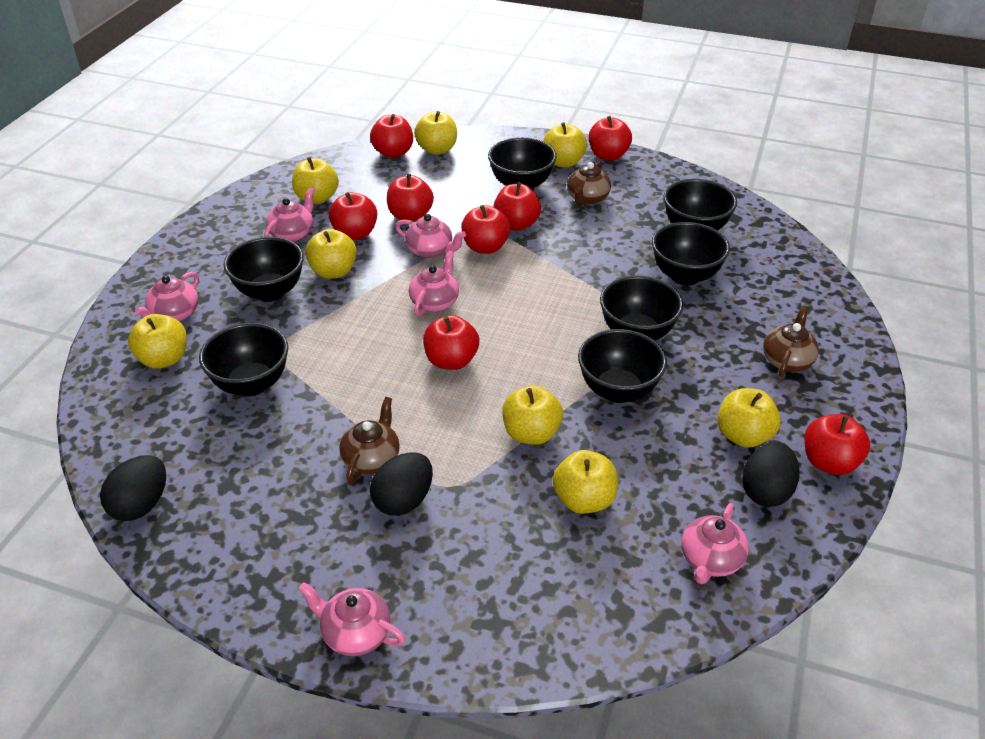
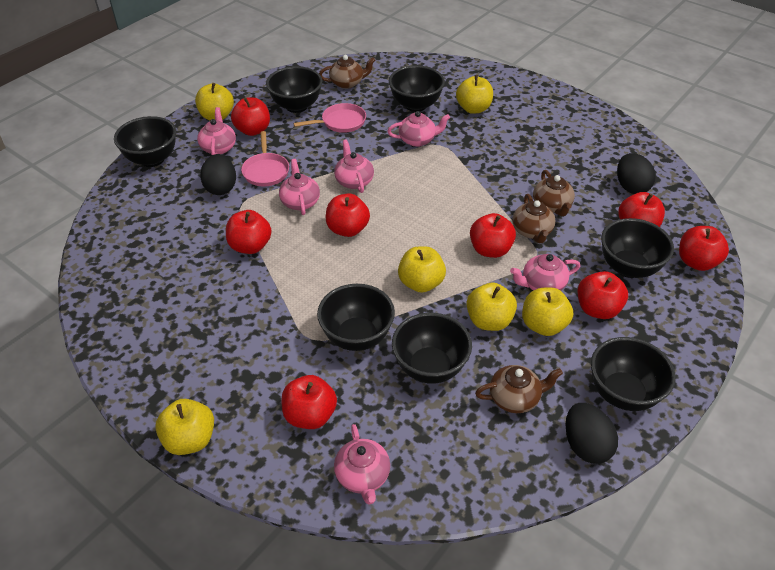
brown teapot: [339,397,400,483] [567,162,611,205] [763,305,819,377] = 3 -> [319,55,376,89] [475,365,563,413] [512,194,556,243] [533,170,575,216] = 4
pink pan: none = 0 -> [241,131,289,186] [293,103,366,133] = 2
yellow apple: [128,314,187,369] [292,157,339,204] [305,229,357,279] [414,111,457,155] [502,385,563,445] [543,122,587,167] [553,450,618,514] [717,388,781,448] = 8 -> [155,399,214,455] [195,83,234,121] [398,246,446,293] [456,75,493,114] [467,283,517,331] [522,287,573,336] = 6

